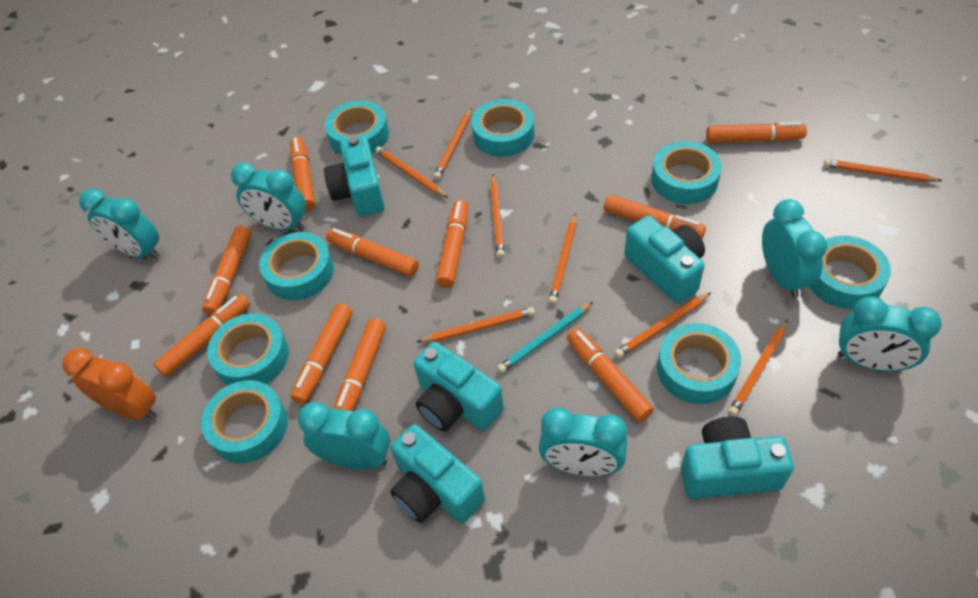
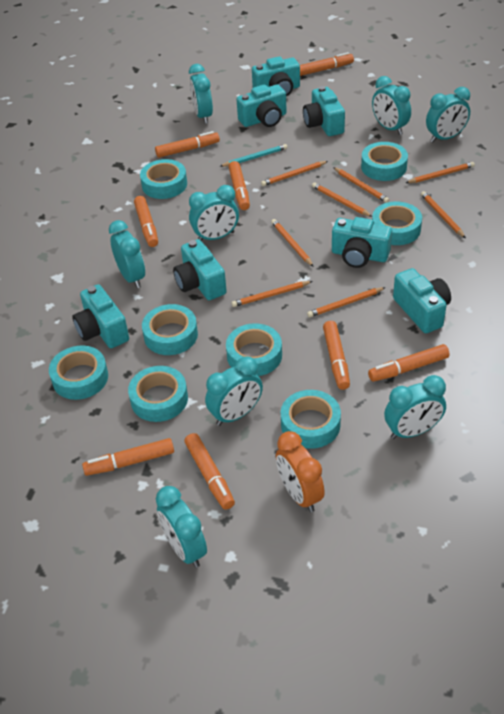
orange marker: [154,294,250,377] [202,226,252,315] [290,137,315,211] [290,303,352,404] [326,228,419,277] [333,318,386,412] [436,200,468,288] [567,328,654,422] [604,195,706,239] [706,122,807,143] = 10 -> [82,438,174,476] [134,196,158,247] [155,131,220,158] [184,433,235,510] [229,161,250,210] [300,52,354,76] [323,321,350,390] [368,344,450,382] = 8
turquoise camera: [324,136,385,216] [390,424,485,523] [414,342,504,431] [625,216,705,303] [681,416,794,499] = 5 -> [72,284,129,348] [173,239,227,300] [237,84,287,127] [252,57,300,97] [303,86,345,136] [332,217,392,268] [393,268,451,333] = 7
turquoise clock: [79,188,160,259] [231,162,306,231] [298,402,390,470] [539,407,627,476] [762,199,827,298] [838,296,942,371] = 6 -> [109,220,145,288] [156,486,207,568] [189,64,213,124] [189,185,239,241] [205,356,263,426] [372,76,411,135] [384,375,446,439] [426,87,470,142] = 8

